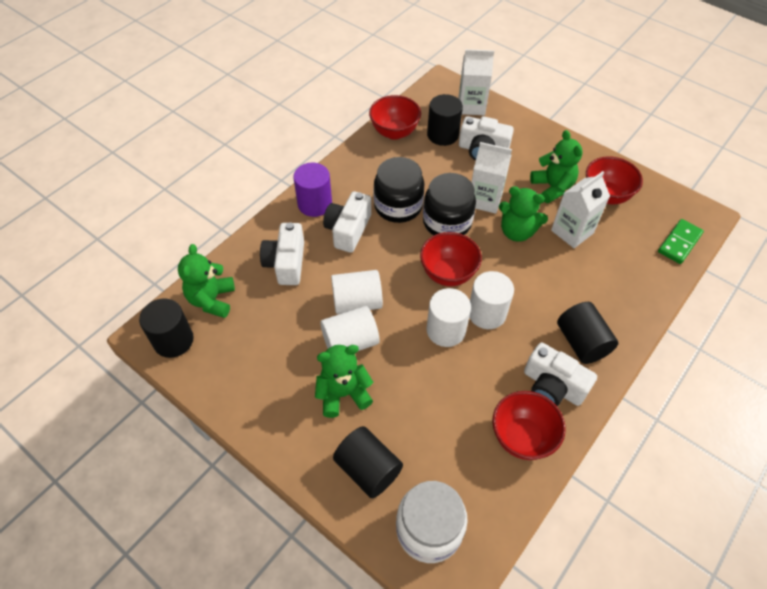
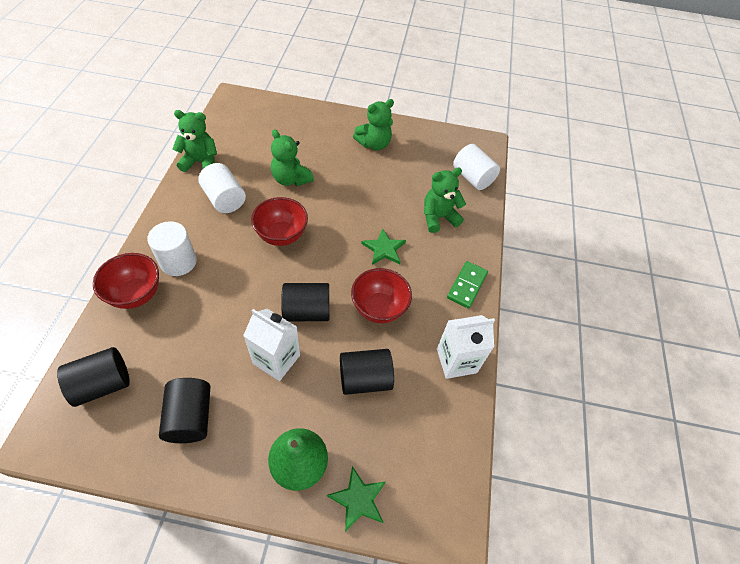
black jar: [374,157,424,223] [423,173,476,235] = 2 -> none = 0
green pear: none = 0 -> [268,428,328,491] = 1
green star: none = 0 -> [327,466,386,532] [361,228,406,265] = 2
purple cylinder: [293,163,332,217] = 1 -> none = 0
red bowl: [369,95,421,140] [420,232,482,286] [492,391,566,460] [586,156,643,205] = 4 -> [93,253,159,309] [251,197,308,246] [351,268,412,323] = 3
white camera: [260,222,304,285] [323,191,371,253] [459,116,514,161] [524,342,597,406] = 4 -> none = 0
white carton: [458,49,494,115] [471,142,512,214] [551,171,610,248] = 3 -> [243,309,300,381] [437,315,495,379] = 2
white cylinder: [320,306,379,351] [331,270,383,314] [427,288,471,347] [469,271,514,329] = 4 -> [147,221,197,276] [198,163,246,213] [453,144,500,190] = 3
white jar: [396,481,468,563] = 1 -> none = 0

